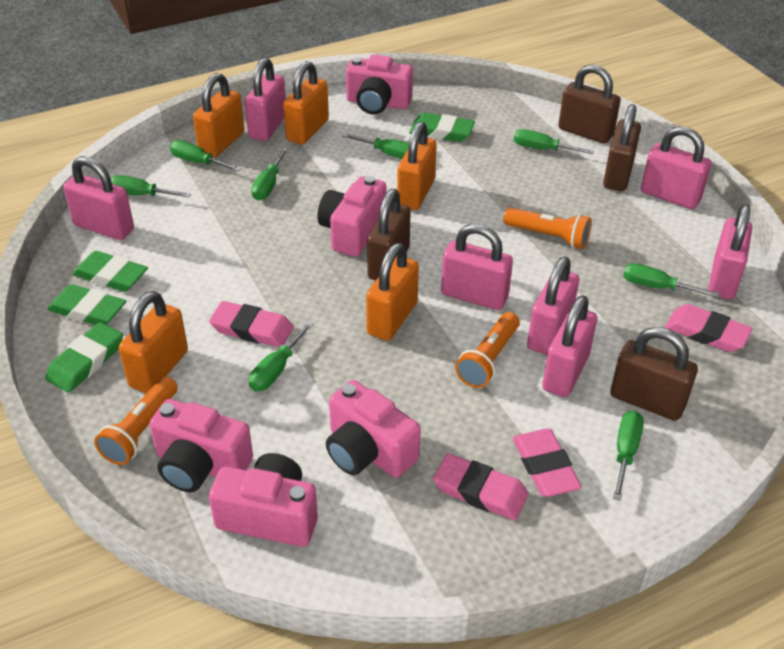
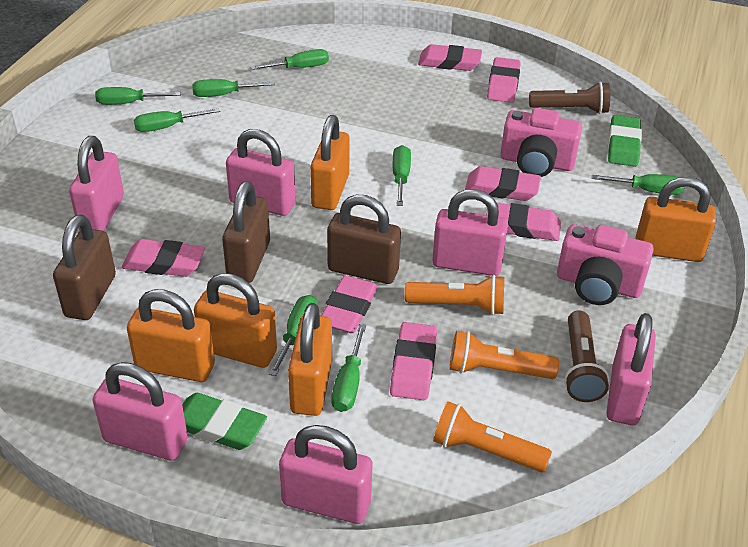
brown flashlight: none = 0 -> [529,82,610,114] [564,310,609,402] = 2
brown padlock: [367,189,411,280] [558,64,621,144] [603,104,641,191] [610,327,698,421] = 4 -> [53,214,116,320] [222,181,270,283] [327,195,401,284] = 3
green eraser: [45,322,123,392] [47,284,126,325] [72,251,148,292] [409,113,475,142] = 4 -> [182,393,267,450] [608,115,642,167] = 2
pink camera: [149,399,253,492] [209,453,318,547] [317,176,386,257] [326,380,421,478] [346,54,413,114] = 5 -> [500,108,582,177] [557,224,654,305] = 2
pink eraser: [209,301,294,347] [433,453,528,520] [513,429,582,497] [665,304,753,352] = 4 -> [121,239,205,277] [321,275,378,333] [390,322,437,400] [418,44,482,71] [465,166,541,201] [486,203,561,241] [487,57,521,103] = 7
pink padlock: [63,156,134,240] [245,58,286,141] [441,224,513,310] [527,257,579,355] [542,295,597,397] [641,126,711,209] [708,204,752,299] = 7 -> [69,136,124,231] [92,362,188,461] [226,129,296,216] [279,425,372,524] [432,189,508,276] [606,313,656,425] = 6

